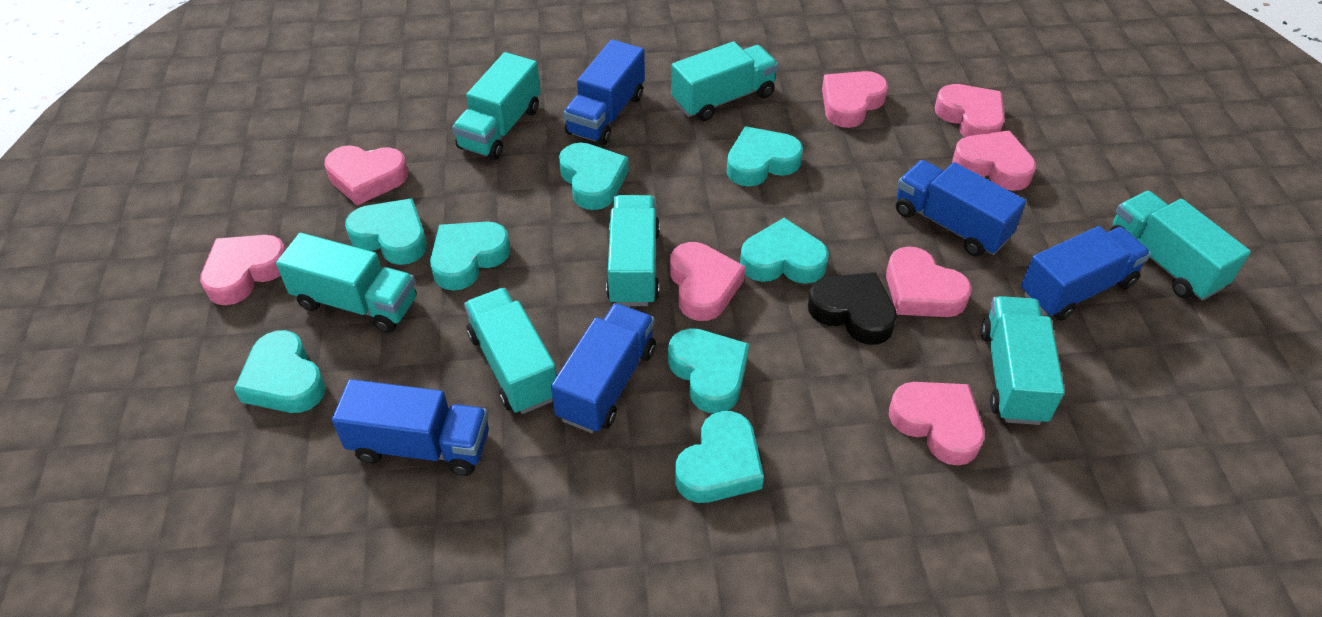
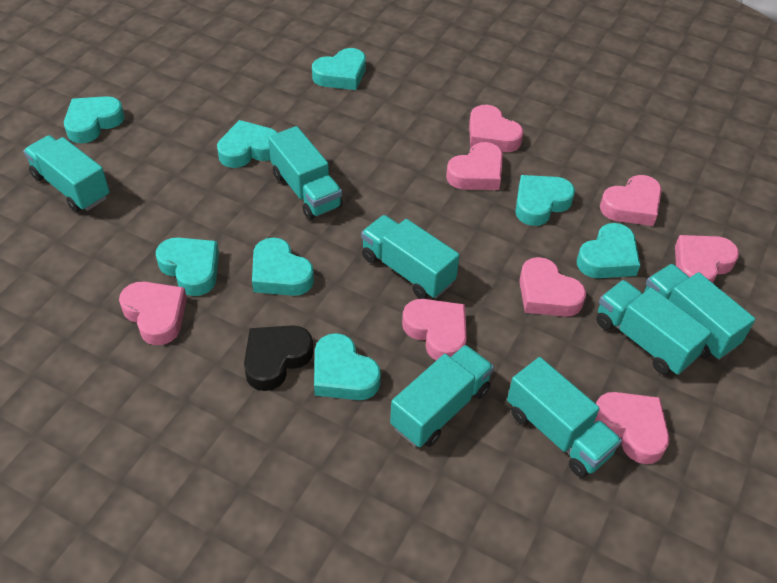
blue truck: [332,379,489,476] [551,303,656,433] [564,39,645,145] [896,160,1026,257] [1021,226,1151,321] = 5 -> none = 0

